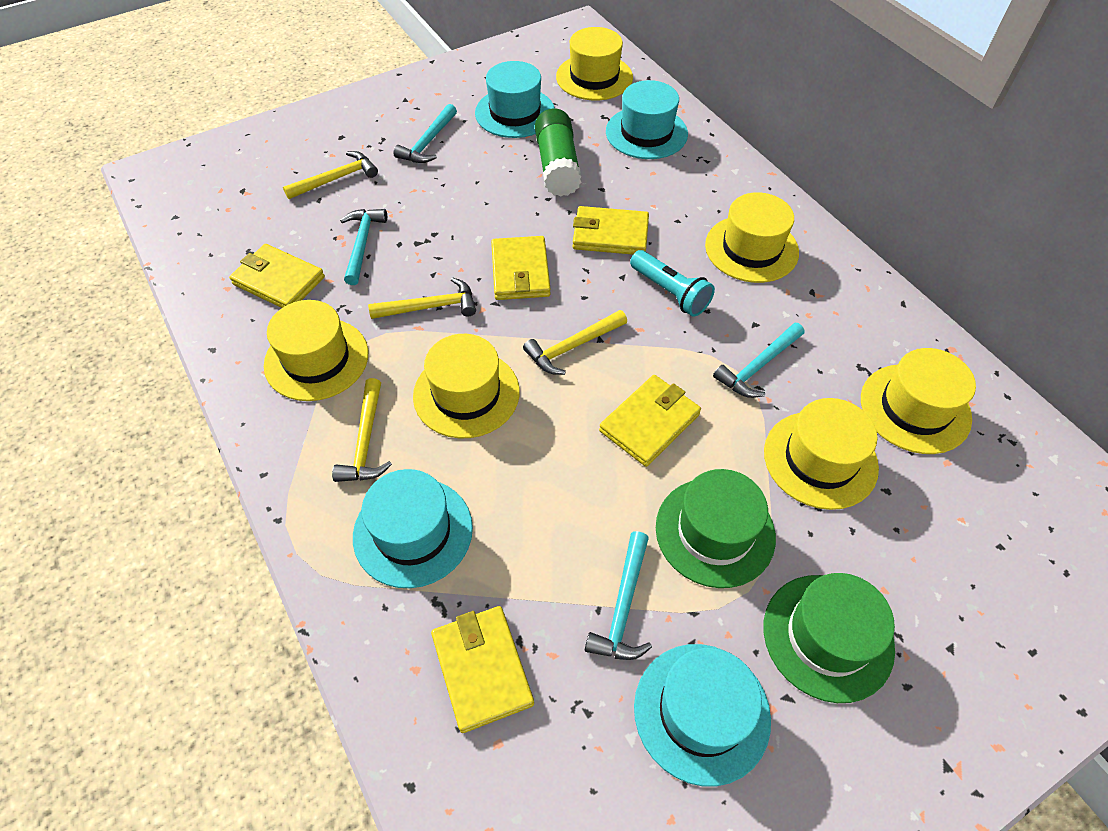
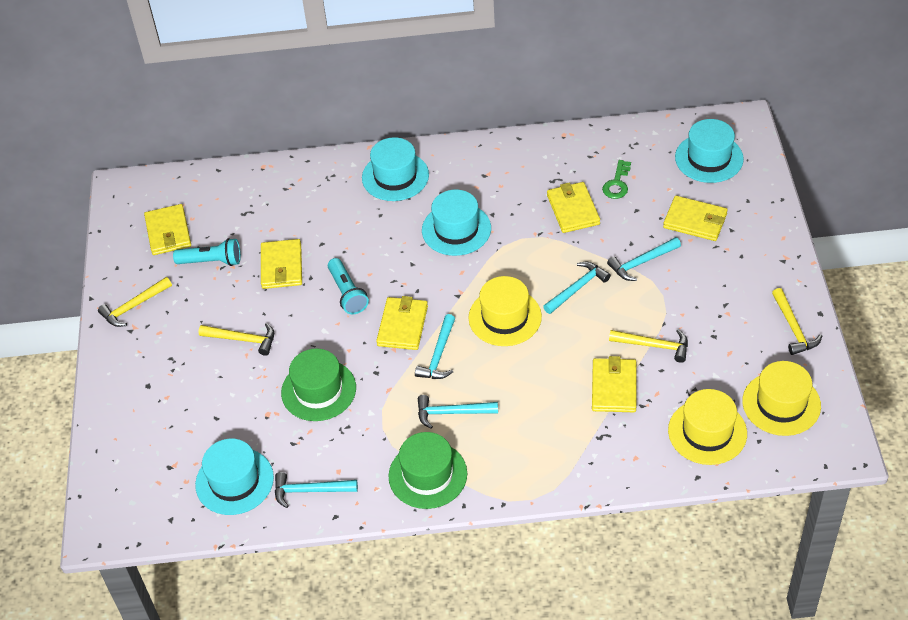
green glue stick: [535,108,582,197] = 1 -> none = 0
green key: none = 0 -> [602,160,631,199] = 1
turquoise flashlight: [630,250,715,317] = 1 -> [173,238,241,266] [328,258,369,315] = 2
turquoise hammer: [340,209,387,285] [393,104,457,163] [585,531,652,660] [713,323,804,398] = 4 -> [275,472,358,508] [415,314,455,379] [418,395,498,429] [543,262,611,314] [607,237,681,281] = 5
yellow hat: [264,300,368,401] [413,334,520,438] [556,27,633,100] [705,192,799,283] [764,398,879,510] [861,348,976,454] = 6 -> [468,276,542,346] [668,389,747,465] [742,361,821,436] = 3
yellow wallet: [229,244,325,308] [431,606,534,733] [491,236,551,300] [573,206,649,255] [599,375,701,467] = 5 -> [144,204,191,255] [261,239,302,289] [376,296,428,350] [547,182,600,233] [592,356,636,412] [663,196,728,241] = 6

